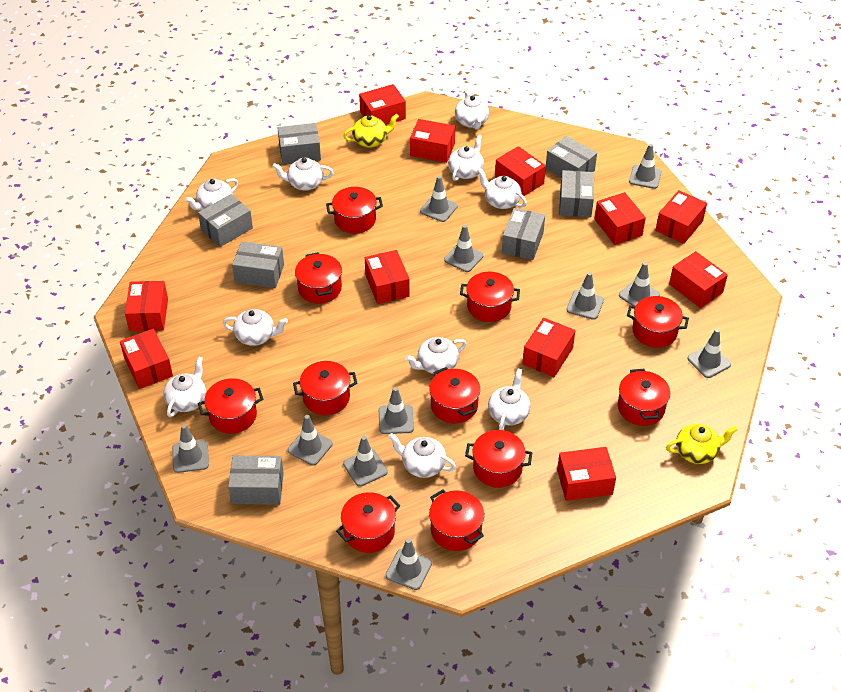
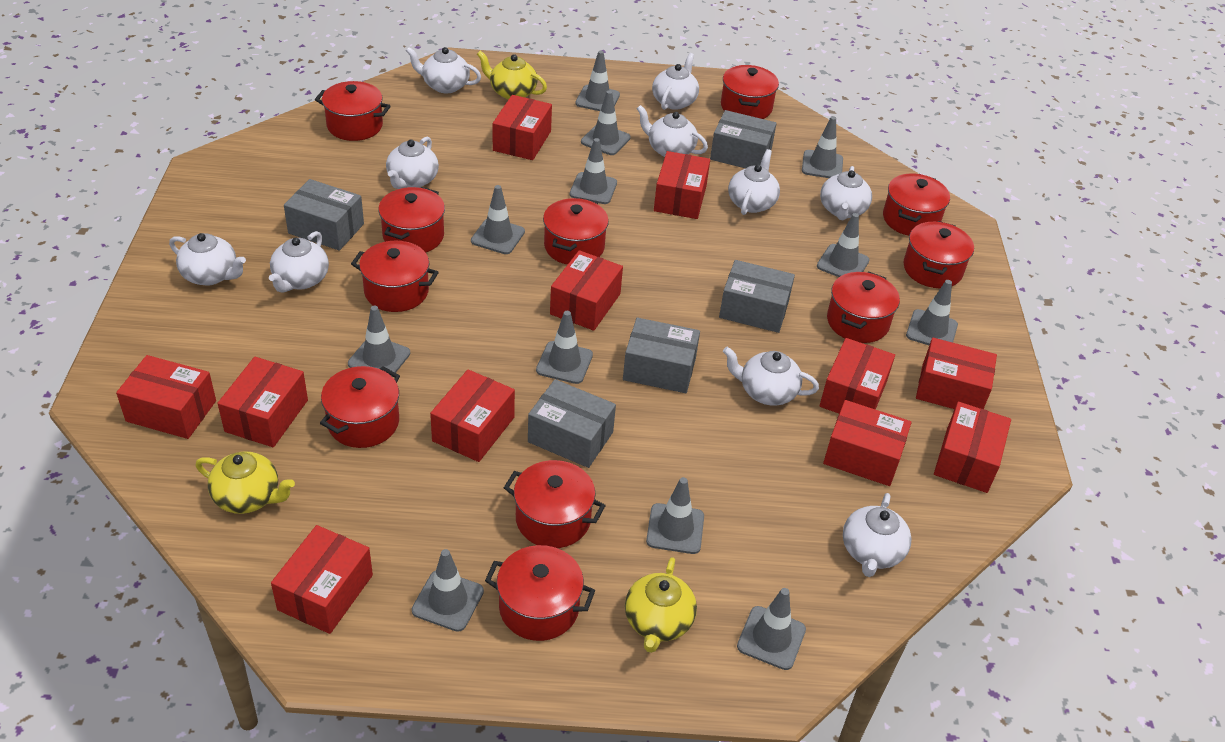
grey box: [198,194,253,247] [228,455,284,505] [232,242,284,288] [278,123,321,165] [502,208,545,260] [546,136,597,177] [559,170,594,217] = 7 -> [284,179,364,251] [528,379,616,468] [623,317,700,393] [710,110,777,169] [719,260,795,333] = 5
grey traffic cone: [172,424,209,473] [288,415,333,465] [343,436,388,487] [379,387,414,434] [386,538,432,590] [420,176,458,222] [444,225,483,272] [567,272,604,320] [619,262,660,306] [629,144,662,189] [688,329,731,378] = 11 -> [348,306,410,377] [412,549,484,632] [471,185,525,254] [536,311,593,384] [570,138,617,204] [575,50,620,111] [581,90,631,155] [646,477,704,554] [737,588,806,670] [802,116,843,178] [817,213,870,277] [906,280,958,345] = 12
yellow teapot: [344,114,399,148] [666,424,738,464] = 2 -> [196,451,295,514] [477,51,547,100] [625,557,697,653] = 3

